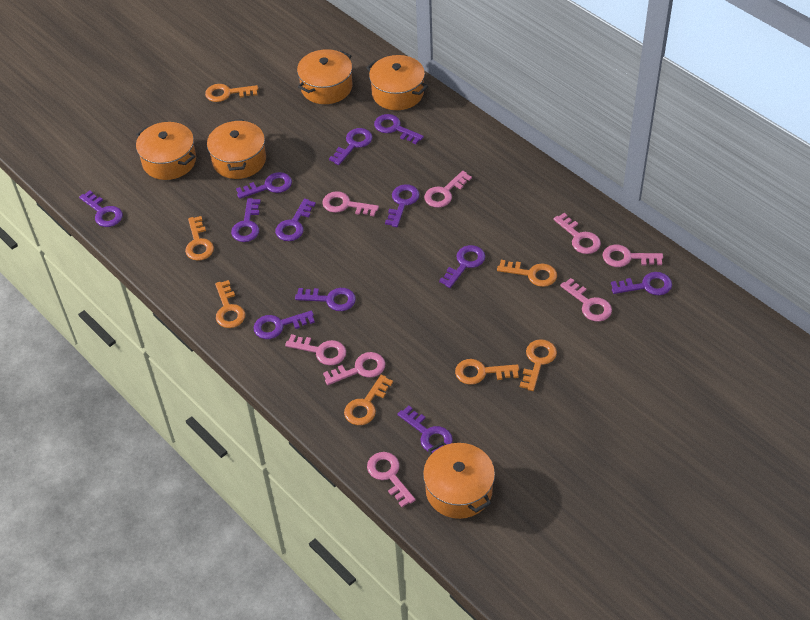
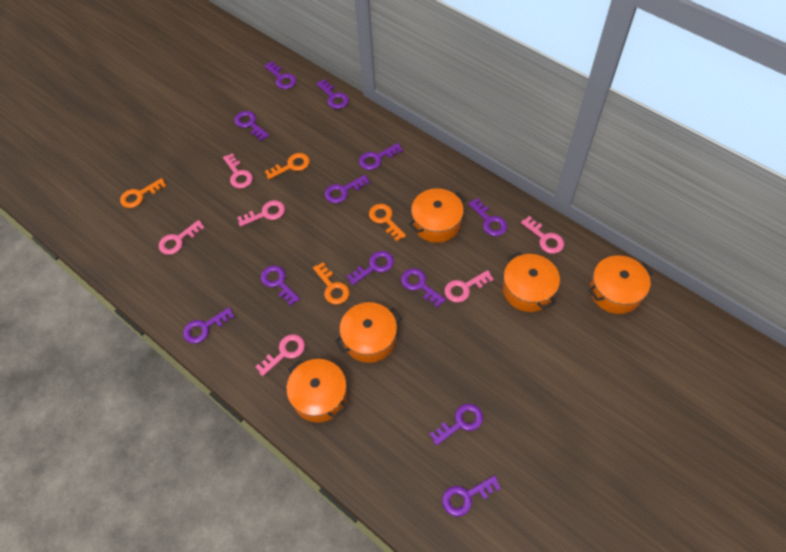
orange key: [185,216,214,261] [205,84,258,102] [215,280,245,328] [344,374,393,425] [455,359,519,385] [497,260,557,287] [520,339,557,391] = 7 -> [120,178,166,208] [265,153,310,179] [313,262,350,305] [369,204,406,242] = 4
pink key: [285,334,346,365] [322,191,379,216] [323,352,386,385] [367,452,416,507] [424,171,472,208] [553,213,601,254] [560,278,612,322] [602,245,663,267] = 8 -> [159,220,205,255] [223,153,253,189] [237,200,285,227] [256,334,305,376] [444,270,494,302] [521,216,564,254] = 6

